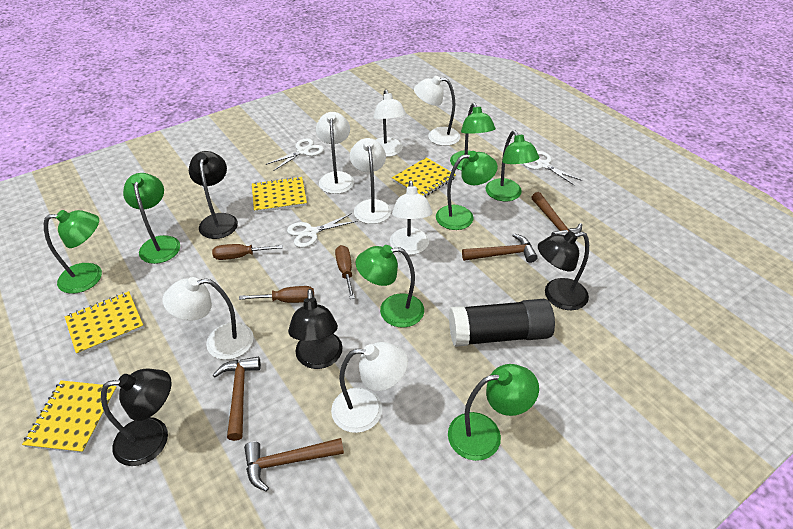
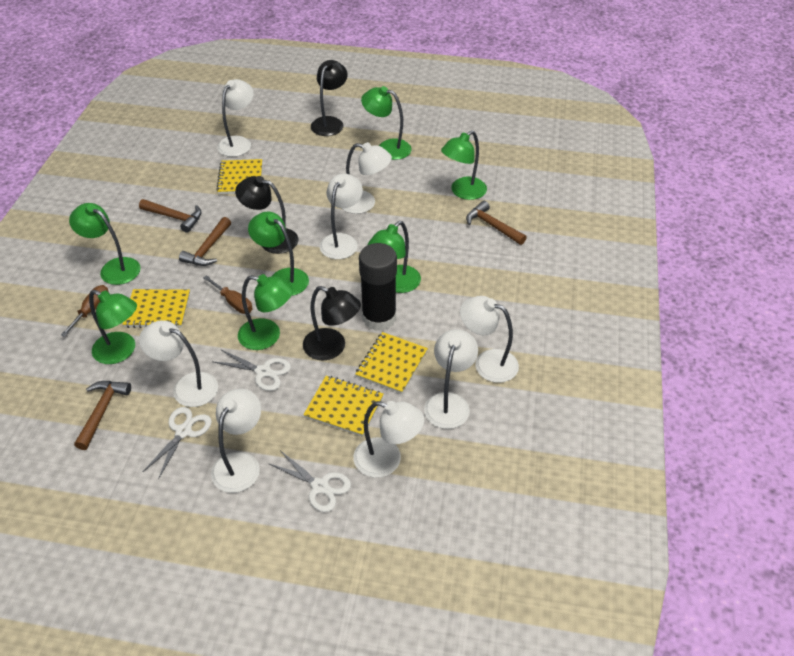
black lamp: [101,368,172,466] [189,151,238,239] [288,289,343,369] [538,231,589,310] = 4 -> [235,176,298,254] [303,286,361,361] [311,60,348,136] = 3
brown screwdriver: [212,244,283,260] [239,286,314,303] [335,245,355,299] = 3 -> [61,285,108,337] [203,275,253,314] = 2
white lamp: [162,277,254,360] [316,112,354,194] [331,342,408,433] [350,138,391,224] [373,89,406,157] [390,180,433,255] [414,76,460,146] = 7 -> [139,320,218,407] [211,389,261,493] [217,79,254,157] [320,173,363,259] [342,142,392,214] [353,401,424,478] [424,329,478,429] [460,296,519,383] = 8

